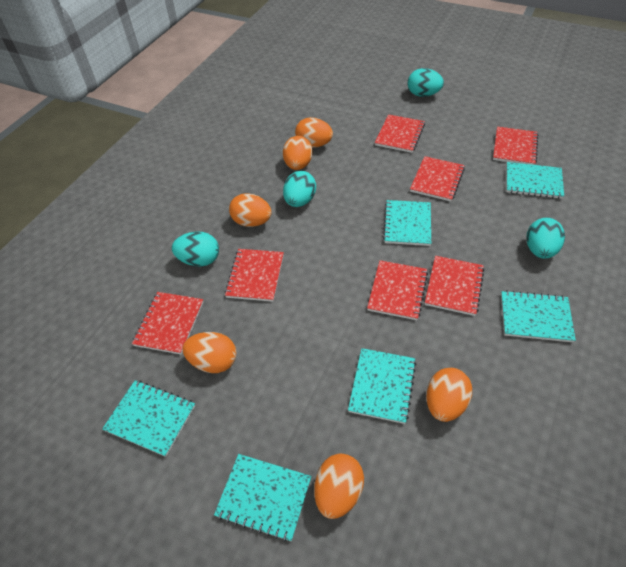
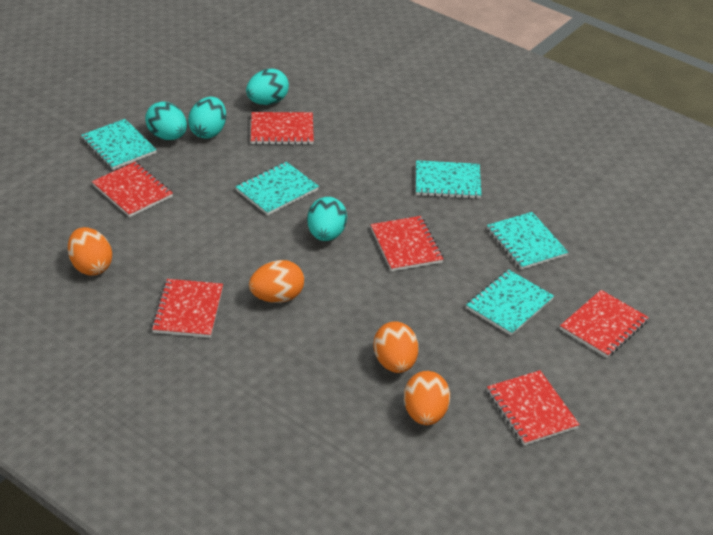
orange egg: [182,332,237,373] [229,193,272,227] [283,136,313,170] [295,117,333,148] [314,454,364,519] [426,368,472,422] = 6 -> [68,227,112,275] [249,260,304,303] [373,321,418,373] [404,371,450,425] = 4
red notebook: [132,292,203,354] [225,249,284,302] [367,260,428,320] [375,114,425,153] [410,156,465,201] [425,256,485,316] [493,126,538,165] = 7 -> [92,162,173,217] [151,279,223,338] [251,112,314,145] [370,216,444,271] [487,370,580,445] [560,290,649,358] = 6
turquoise notebook: [102,380,195,457] [214,454,311,542] [348,348,416,424] [383,200,431,246] [501,290,576,342] [506,162,564,199] = 6 -> [81,119,157,170] [235,162,319,215] [416,160,482,199] [466,270,554,336] [487,212,568,270] = 5

